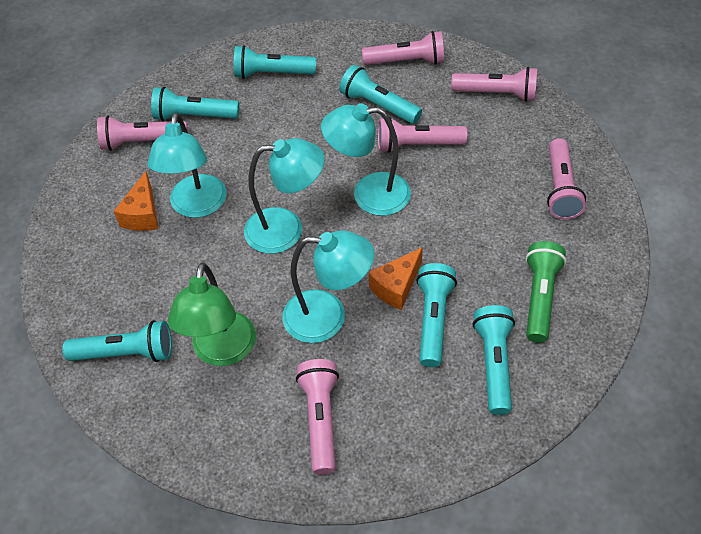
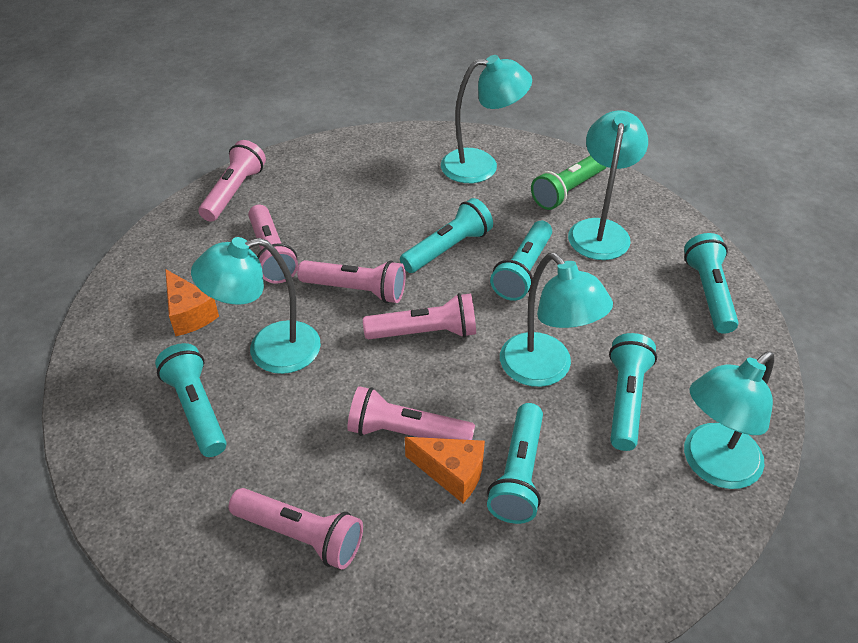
green lamp: [168,262,256,366] = 1 -> none = 0
turquoise lamp: [147,113,227,218] [244,138,325,254] [282,230,374,343] [321,103,411,216] = 4 -> [191,237,321,374] [441,55,532,183] [500,253,613,387] [568,110,648,260] [684,351,774,489] = 5

